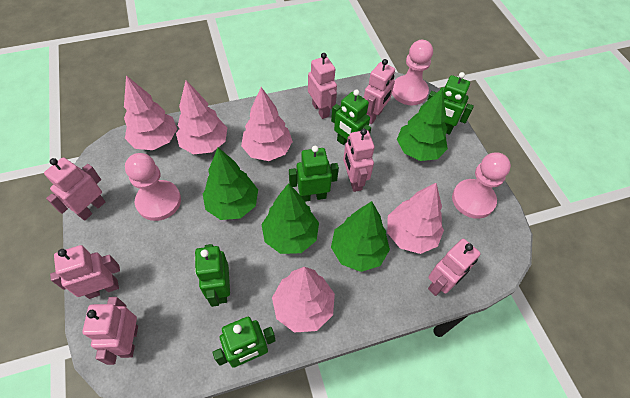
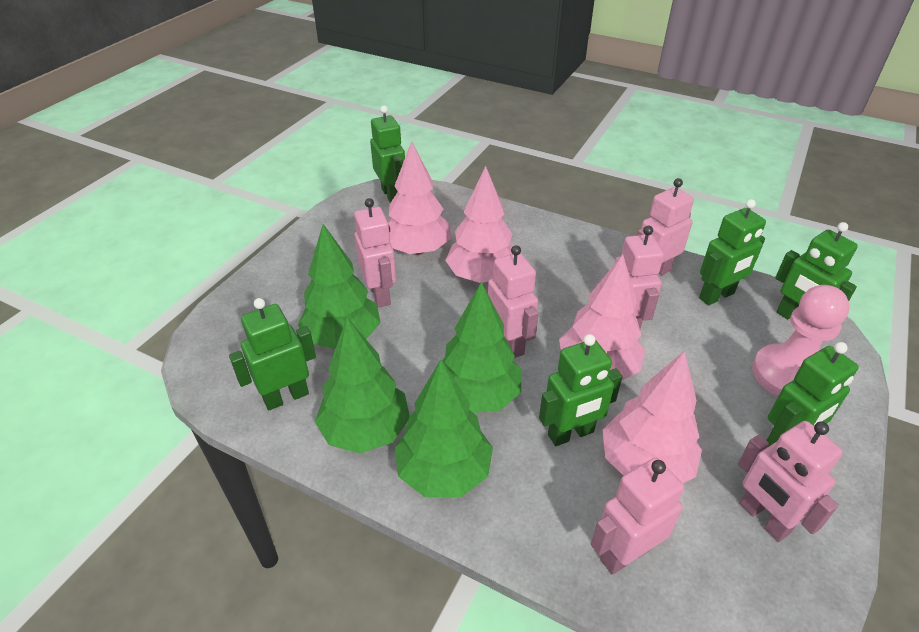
green robot: [195,244,230,307] [213,317,276,368] [289,146,339,202] [331,90,371,145] [427,72,474,135] = 5 -> [229,298,316,410] [370,106,405,203] [539,334,622,446] [699,199,766,305] [767,342,859,447] [775,222,858,319] = 6
pink pawn: [125,153,181,221] [392,40,433,106] [452,152,511,219] = 3 -> [752,285,850,396] = 1
pink robot: [44,157,105,221] [50,245,120,299] [82,297,138,365] [308,53,337,119] [343,129,375,192] [364,59,395,124] [428,239,481,296] = 7 -> [354,198,396,308] [488,245,539,358] [591,458,684,575] [615,226,664,329] [637,178,694,275] [738,421,843,542] = 6
pink tree: [124,75,177,150] [176,80,227,154] [241,87,293,161] [272,267,335,333] [387,183,444,254] = 5 -> [388,141,451,255] [445,166,513,283] [559,254,645,380] [603,351,702,483] = 4

